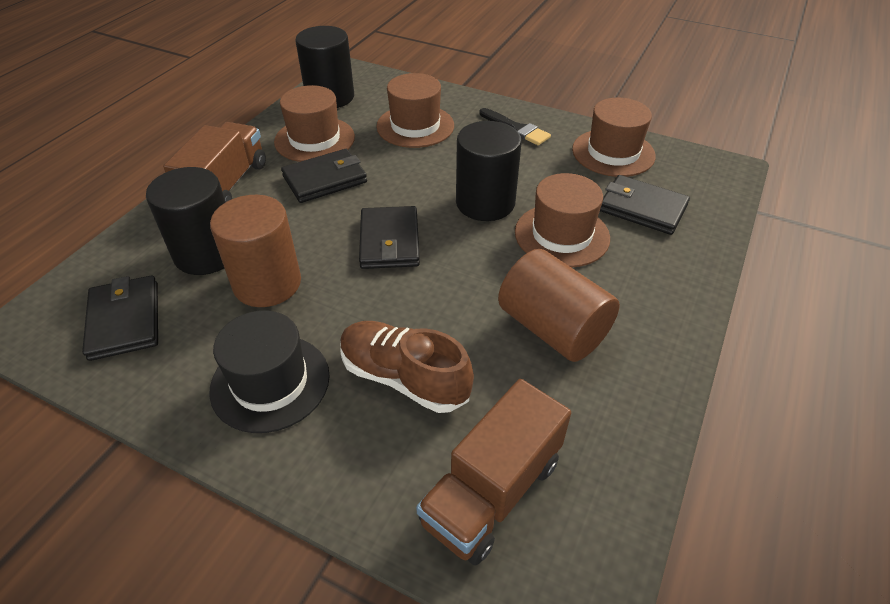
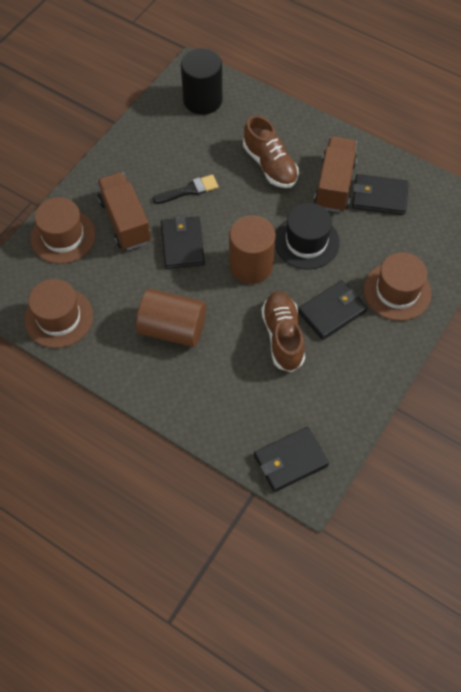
black cylinder: [146,167,226,275] [295,26,354,108] [456,121,522,221] = 3 -> [181,48,223,115] = 1
brown hat: [274,85,355,162] [376,73,454,148] [515,173,610,268] [572,98,656,177] = 4 -> [24,279,93,348] [30,197,96,264] [364,252,432,321] = 3
brown shoe: [340,321,474,413] = 1 -> [243,115,299,188] [261,292,305,372] = 2

